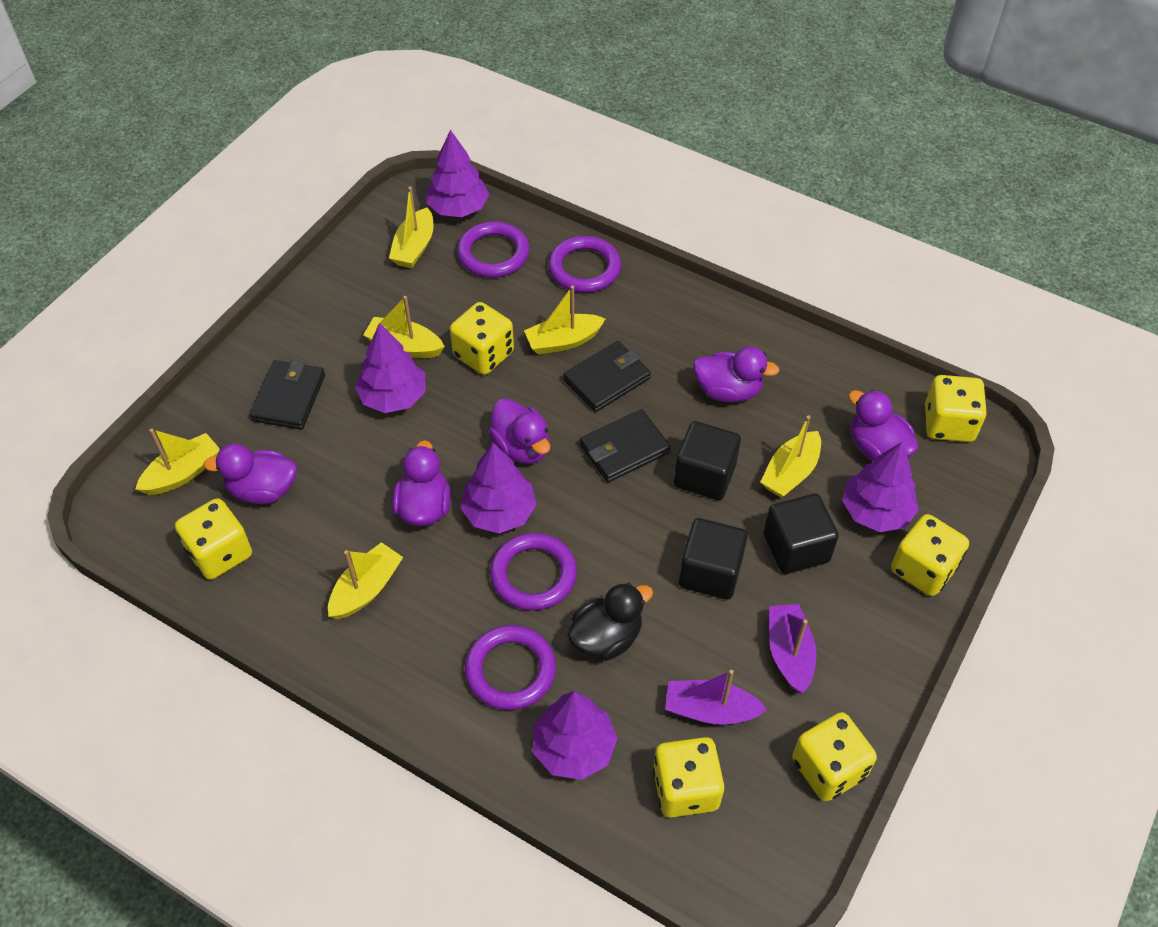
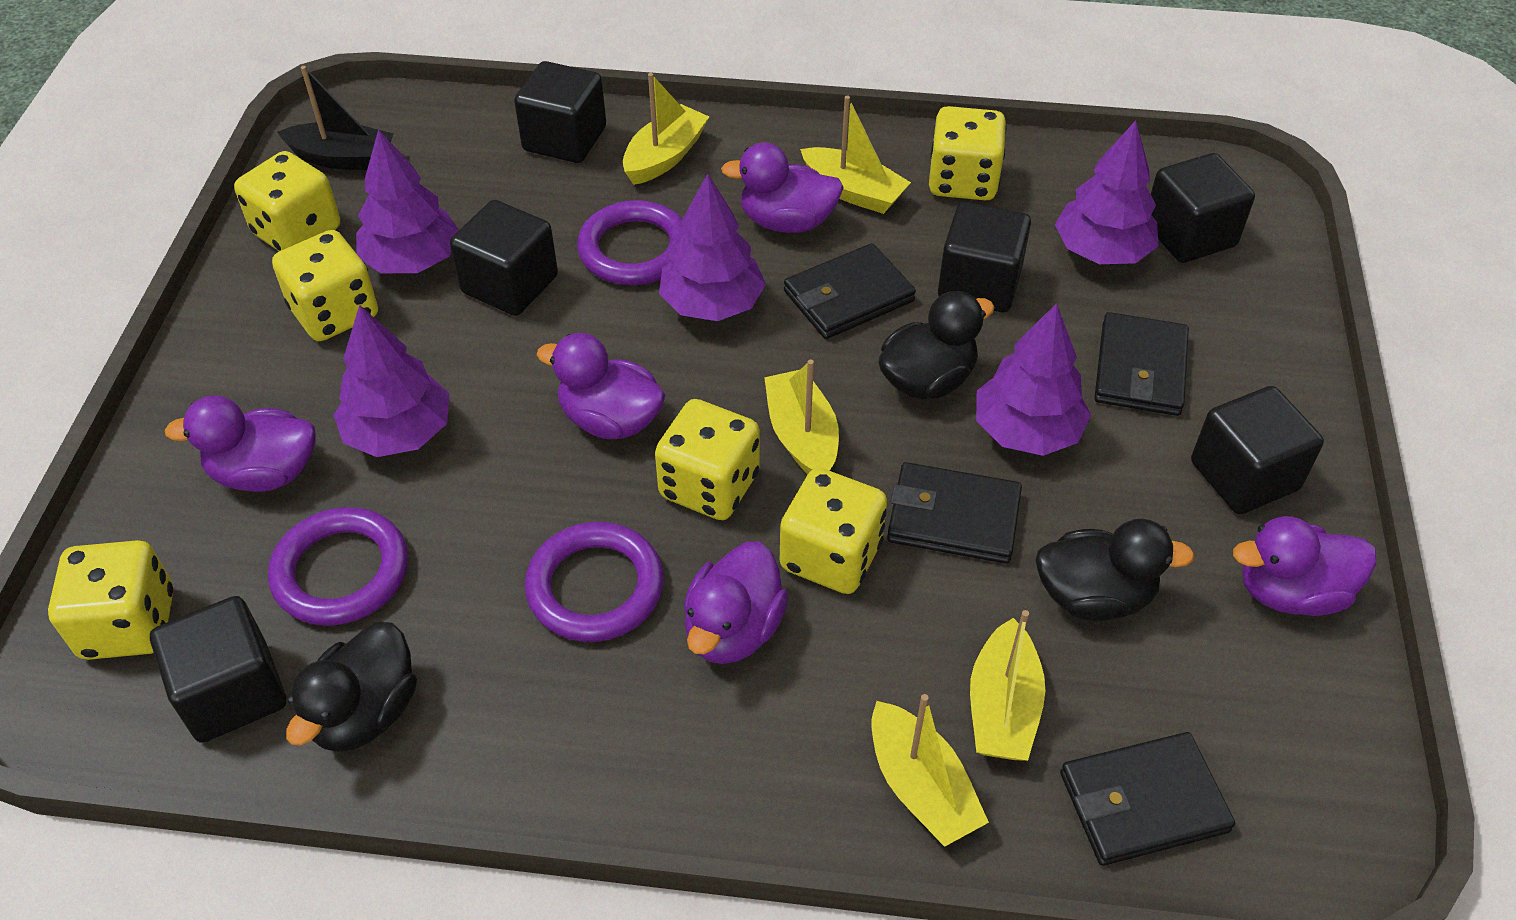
black boat: none = 0 -> [277,66,394,170] = 1
black cube: [674,421,741,500] [679,518,748,600] [763,494,839,574] = 3 -> [150,596,286,743] [450,200,558,316] [514,61,606,163] [938,202,1031,312] [1151,153,1255,263] [1191,386,1324,514] = 6
black duck: [567,583,653,661] = 1 -> [286,622,417,752] [879,291,995,399] [1036,519,1195,621] = 3
black wallet: [250,360,325,430] [563,341,651,412] [580,409,671,482] = 3 -> [784,243,916,339] [887,462,1022,564] [1060,732,1235,866] [1095,312,1189,416] = 4
purple boat: [665,670,767,725] [769,604,817,694] = 2 -> none = 0
purple ring: [457,222,530,277] [465,625,556,710] [490,533,577,611] [548,236,621,293] = 4 -> [268,507,408,626] [525,522,664,642] [577,200,683,285] = 3
yellow boat: [135,429,220,495] [328,542,403,619] [363,296,445,358] [389,187,433,268] [524,286,605,354] [760,415,821,498] = 6 -> [623,73,709,185] [764,360,839,474] [800,96,911,214] [871,694,989,847] [970,610,1046,761] = 5

